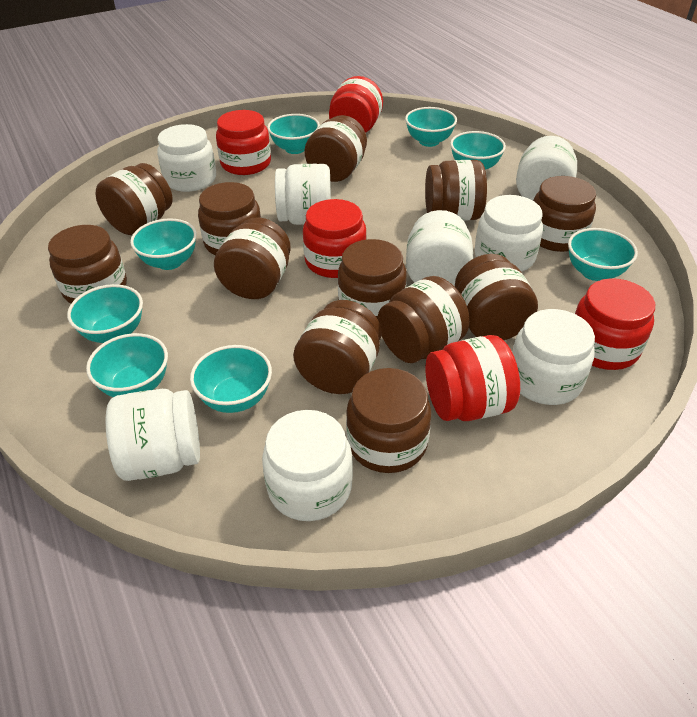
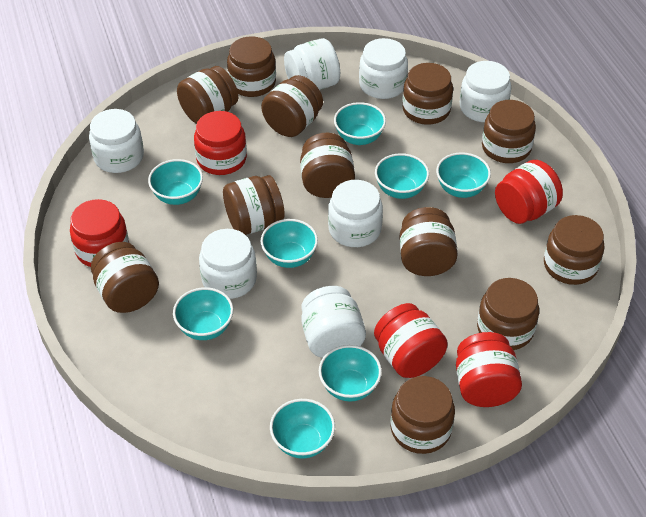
white jar: [106,389,200,481] [157,124,216,192] [262,410,353,521] [275,164,331,225] [406,210,473,287] [475,195,543,272] [512,309,595,405] [516,136,577,200] = 8 -> [89,109,144,173] [199,229,257,299] [284,38,340,90] [301,286,366,358] [328,180,383,247] [359,38,408,99] [460,61,511,122] = 7

